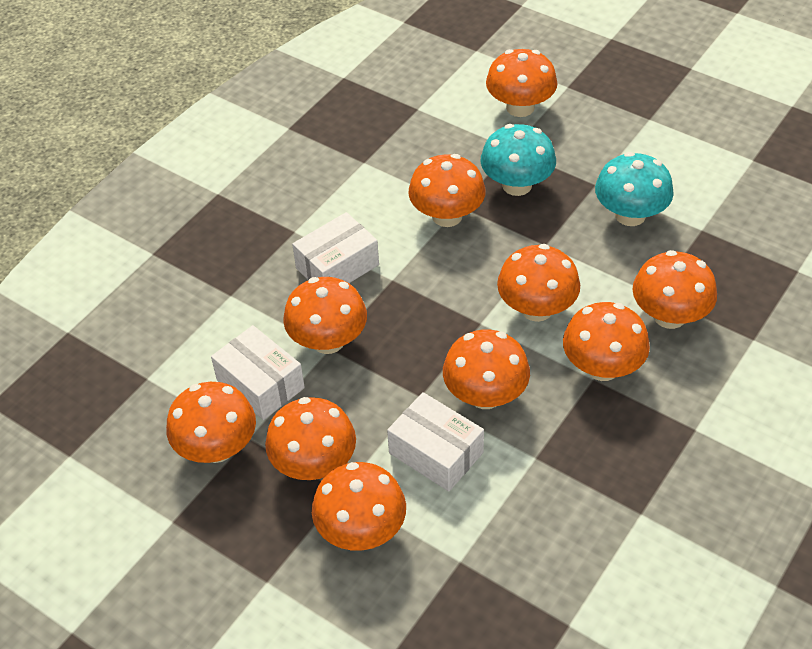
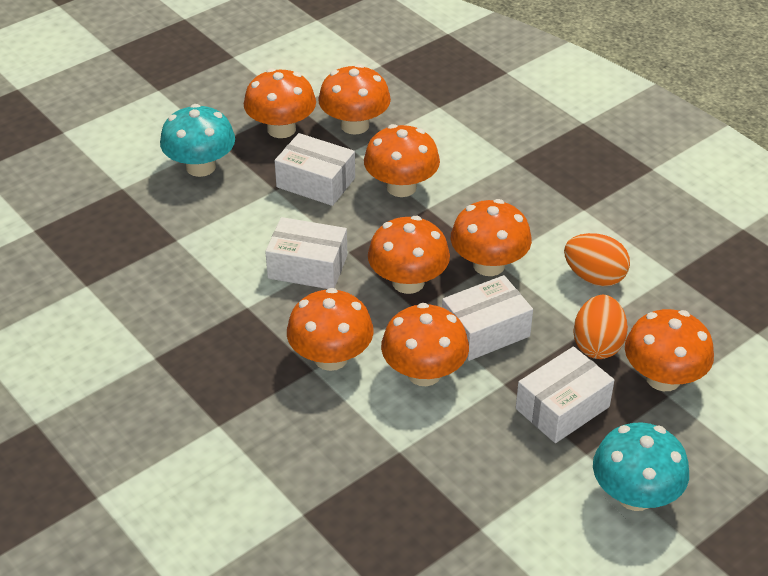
orange egg: none = 0 -> [564,233,630,286] [573,295,628,359] = 2
orange mushroom: [166,382,256,463] [265,397,356,480] [283,277,367,354] [312,462,406,551] [408,154,486,227] [443,329,530,409] [486,49,558,117] [497,244,580,322] [563,302,650,381] [632,250,717,329] = 10 -> [244,68,316,138] [287,288,374,371] [318,64,391,135] [364,124,440,197] [368,216,450,294] [381,303,469,386] [451,199,532,276] [625,309,714,391] = 8
white box: [211,325,305,420] [292,212,379,283] [387,392,484,491] = 3 -> [265,217,347,289] [275,133,355,206] [442,275,533,361] [516,346,614,443] = 4

